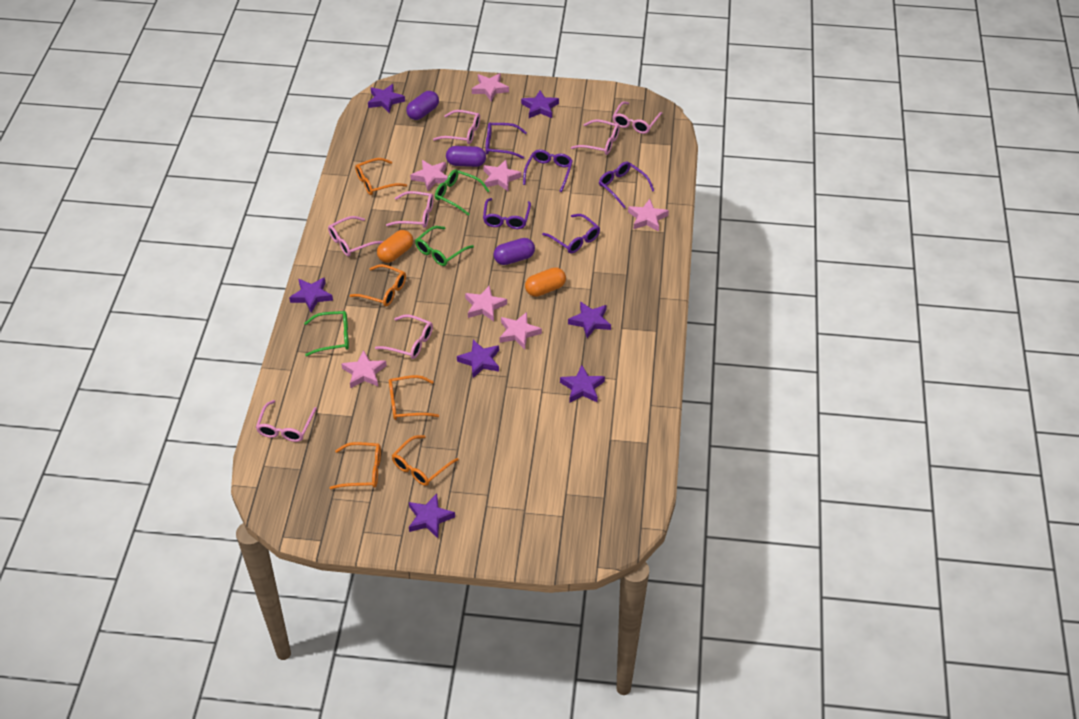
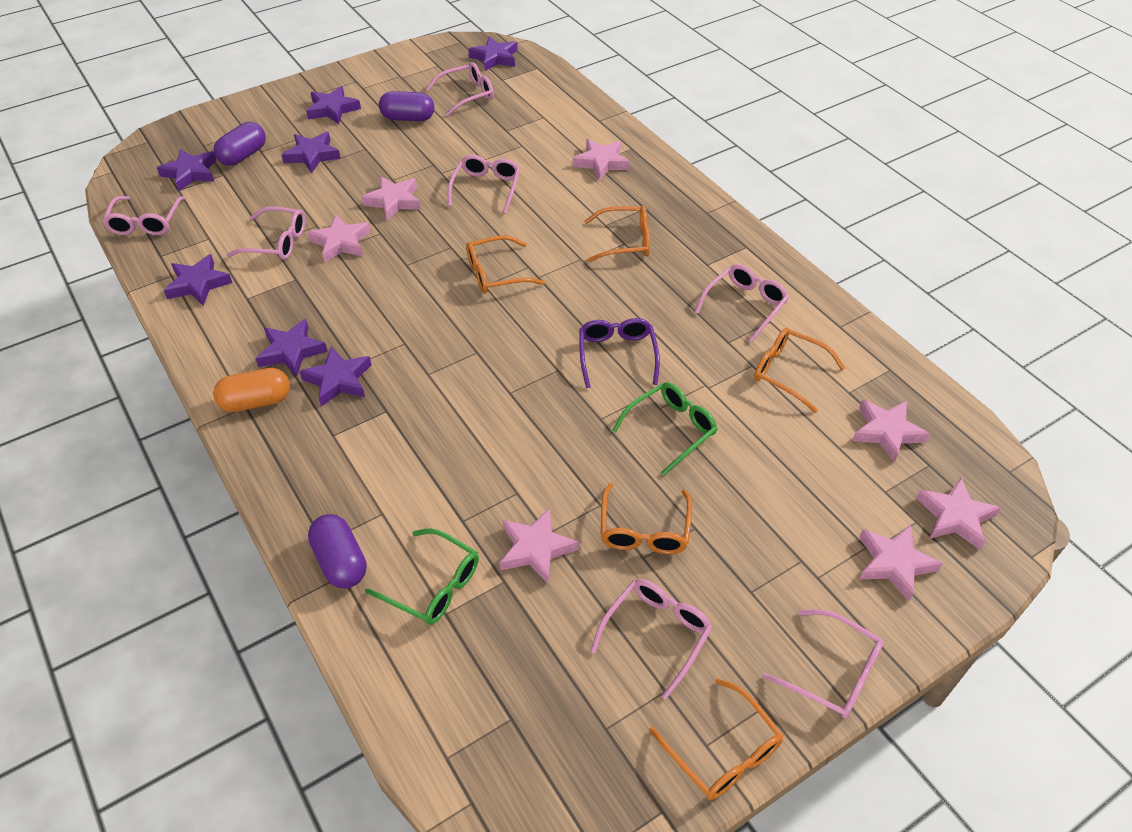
green glasses: [304,311,349,356] [415,226,474,266] [435,170,489,216] = 3 -> [365,528,479,625] [612,382,717,475] = 2
orange capsule: [377,230,413,263] [525,267,566,297] = 2 -> [213,368,290,412] = 1
purple glasses: [483,198,531,229] [485,122,527,159] [523,150,573,192] [542,214,600,254] [599,162,654,209] = 5 -> [579,318,660,388] = 1

